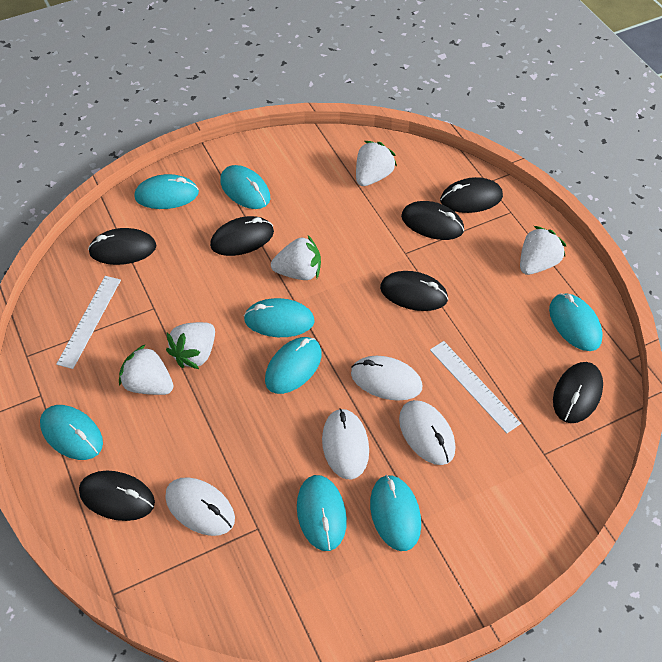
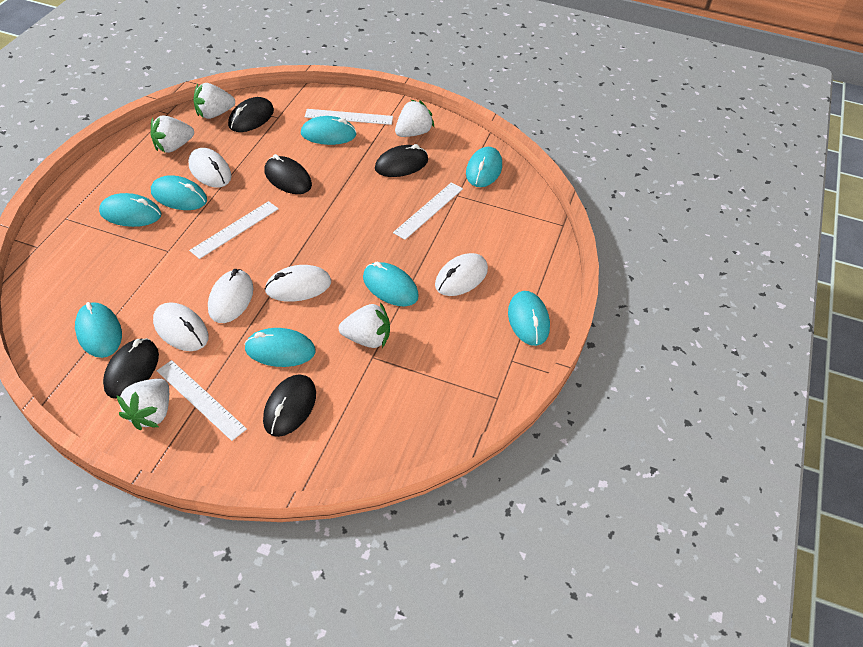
black mouse: [79,471,155,521] [88,228,156,265] [210,216,274,256] [380,271,448,311] [401,201,464,240] [440,177,503,213] [553,362,603,423] = 7 -> [103,338,159,399] [228,97,274,132] [263,375,316,437] [264,154,312,194] [375,144,428,177] = 5
white mouse: [165,477,235,536] [322,408,369,480] [351,356,422,401] [399,400,456,465] = 4 -> [153,302,208,351] [188,148,231,187] [208,269,253,323] [265,265,331,302] [435,253,488,296] = 5
white ruler: [56,276,121,369] [430,341,521,433] = 2 -> [157,360,247,441] [189,201,279,259] [305,109,393,125] [393,182,463,240] = 4

